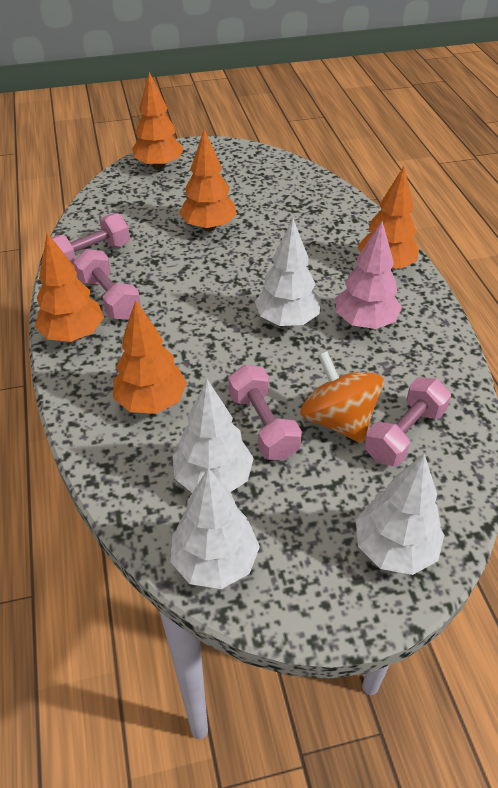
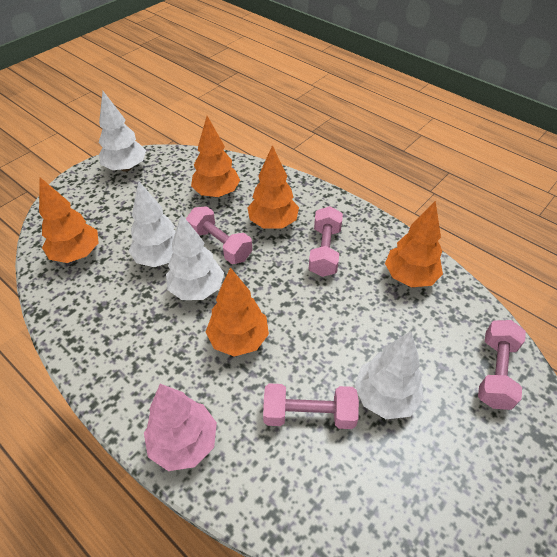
orange spinning top: [300,351,384,443] = 1 -> none = 0

